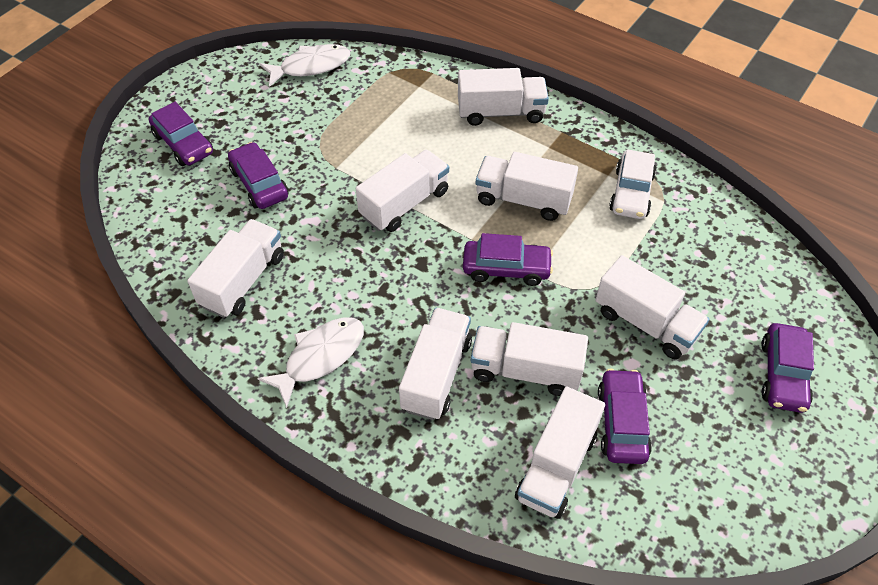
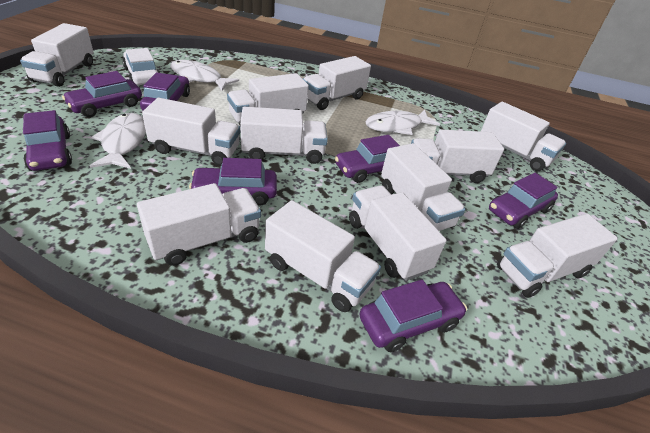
purple car: [149,102,213,166] [228,142,289,209] [463,233,553,286] [598,369,652,464] [761,323,814,413] = 5 -> [23,110,72,171] [62,71,142,117] [140,72,190,111] [189,158,277,205] [335,135,400,183] [359,280,467,352] [489,173,558,229] = 7
white fish: [257,317,364,408] [260,44,350,87] = 2 -> [90,113,146,169] [170,60,239,91] [366,110,440,135] = 3
white truck: [187,219,284,318] [356,150,449,232] [399,308,472,420] [458,68,549,126] [471,322,588,396] [476,152,578,221] [515,386,605,519] [596,255,709,359] = 8 -> [20,23,94,87] [137,183,261,266] [142,98,240,166] [227,73,309,125] [240,107,328,164] [265,200,381,312] [303,56,371,110] [349,185,447,281] [381,143,466,231] [411,129,504,183] [481,102,566,171] [497,214,618,298] = 12

